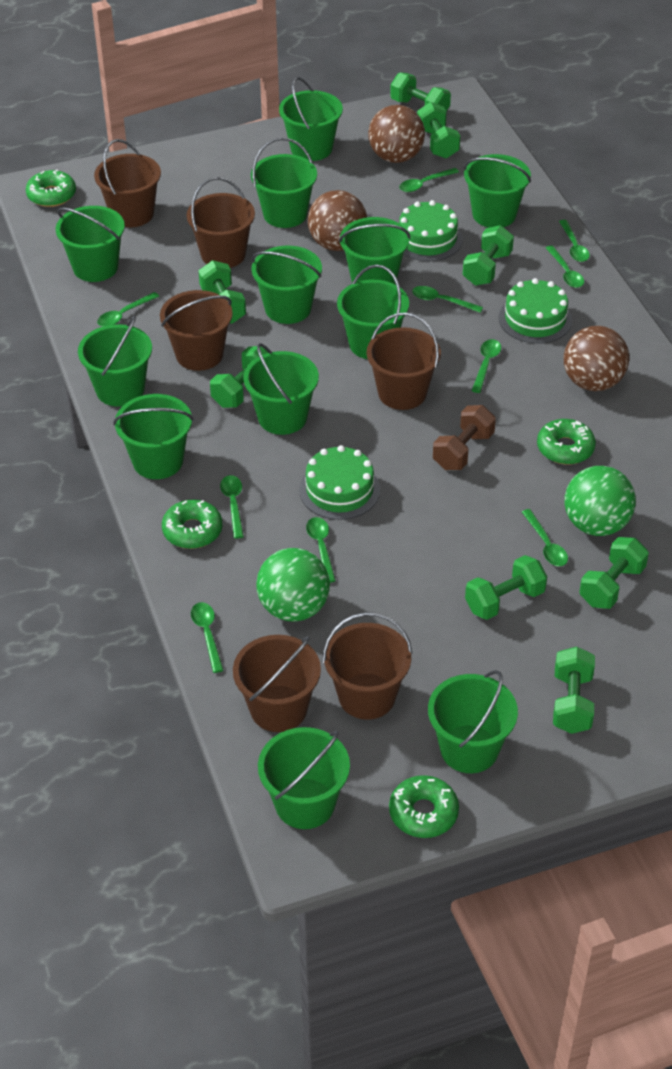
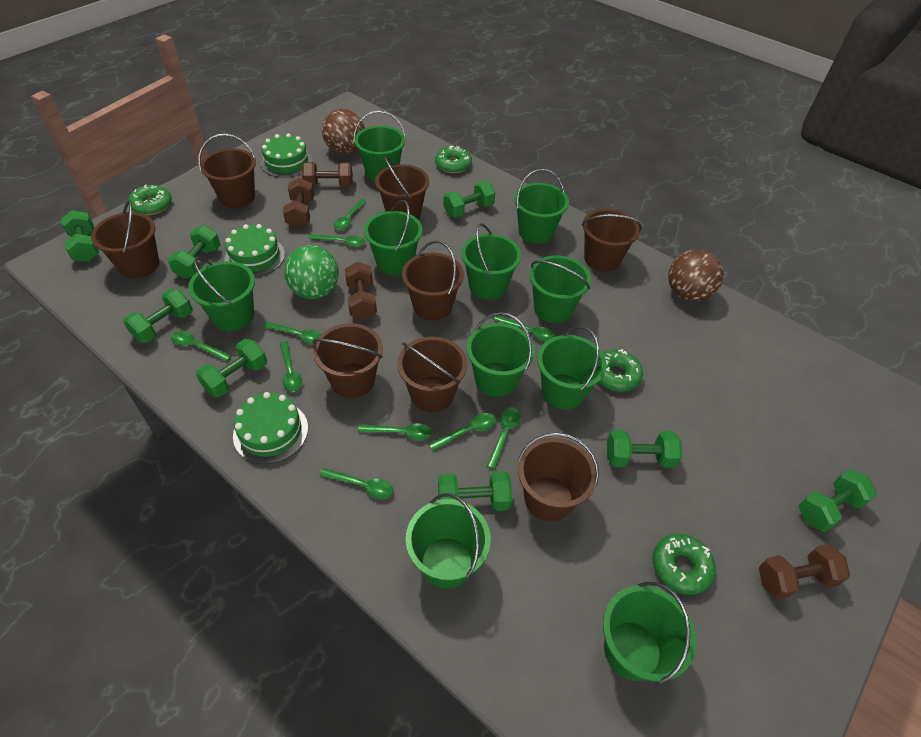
brown ball: [308,190,367,251] [368,105,425,163] [564,326,629,391] = 3 -> [322,109,365,154] [668,249,724,302] = 2
brown bucket: [94,139,161,227] [160,290,233,371] [187,177,255,268] [233,635,321,732] [323,612,413,720] [367,312,441,410] = 6 -> [91,200,159,278] [198,134,256,208] [313,323,383,398] [375,156,429,219] [397,337,467,412] [402,241,464,321] [518,432,599,522] [582,209,642,272] = 8
brown dumbbell: [433,405,496,470] = 1 -> [283,178,314,228] [302,162,353,187] [345,262,377,319] [759,544,850,600] = 4
green ball: [256,548,330,622] [564,466,636,536] = 2 -> [284,245,339,299] = 1
green bucket: [56,206,125,282] [78,316,152,407] [113,394,194,479] [243,343,319,435] [251,138,317,228] [251,246,322,324] [258,727,350,829] [279,77,343,161] [337,264,409,359] [339,217,410,284] [428,670,518,773] [464,154,531,228] = 12 -> [188,257,255,331] [354,111,406,181] [364,200,422,275] [406,493,491,589] [461,223,521,300] [466,312,535,397] [514,169,569,244] [529,255,591,323] [537,326,607,410] [603,582,696,684] = 10

